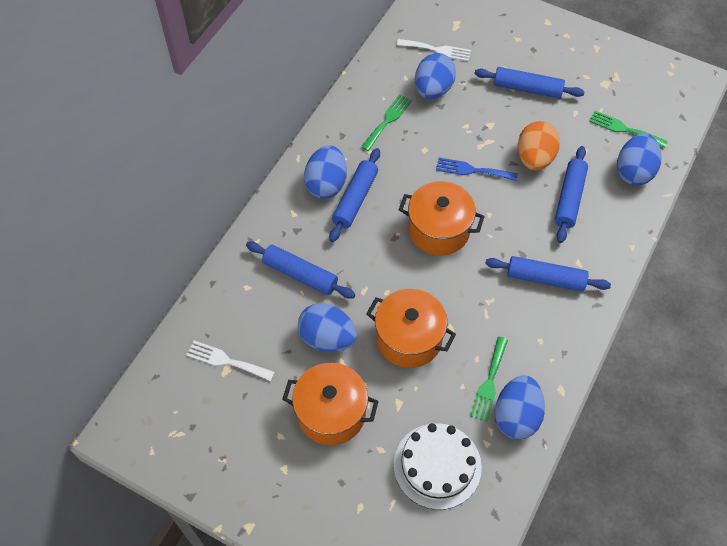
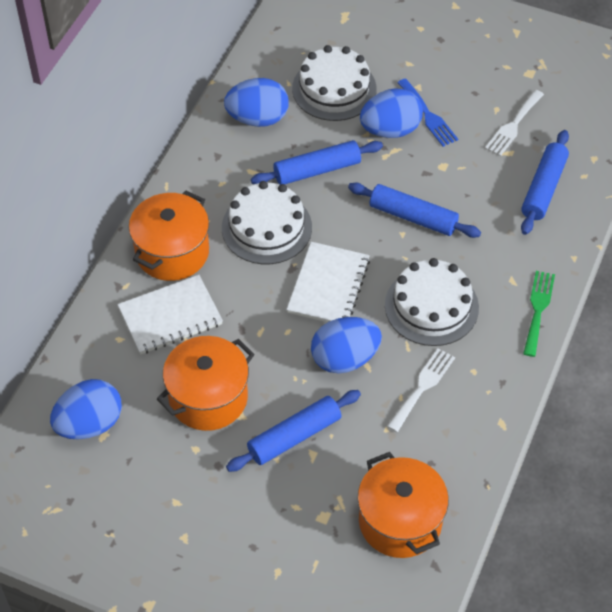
blue egg: [298,303,357,352] [304,145,347,199] [415,53,456,99] [495,375,545,440] [617,134,661,186] = 5 -> [50,379,122,439] [224,78,289,127] [311,317,382,374] [360,88,423,138] = 4
blue rolling pin: [246,242,355,299] [329,148,380,242] [475,67,585,98] [485,256,611,292] [555,146,588,243] = 5 -> [226,390,361,472] [251,140,383,184] [348,182,481,238] [521,130,569,235] = 4
green fork: [361,94,412,151] [470,337,508,422] [589,111,668,148] = 3 -> [523,271,555,357] = 1
orange egg: [518,121,560,170] = 1 -> none = 0
white cake: [394,423,482,510] = 1 -> [222,181,312,264] [292,45,377,121] [385,258,479,346] = 3
white notebook: none = 0 -> [117,275,223,354] [287,242,370,322] = 2

